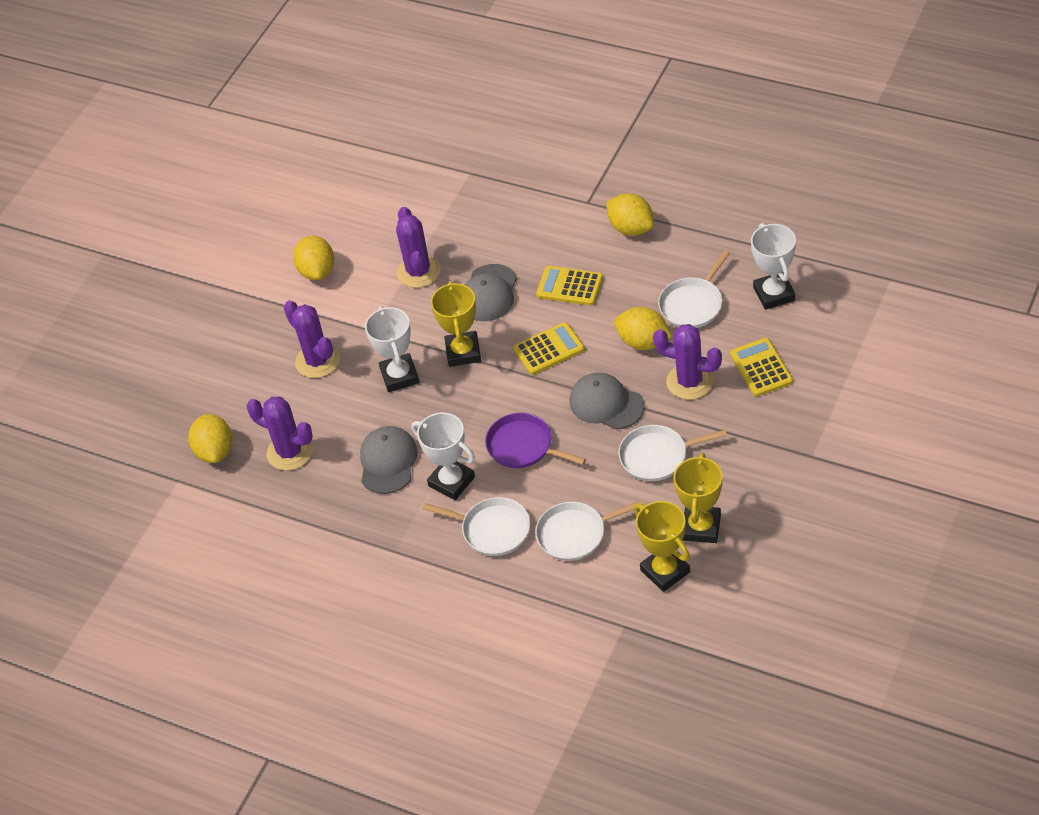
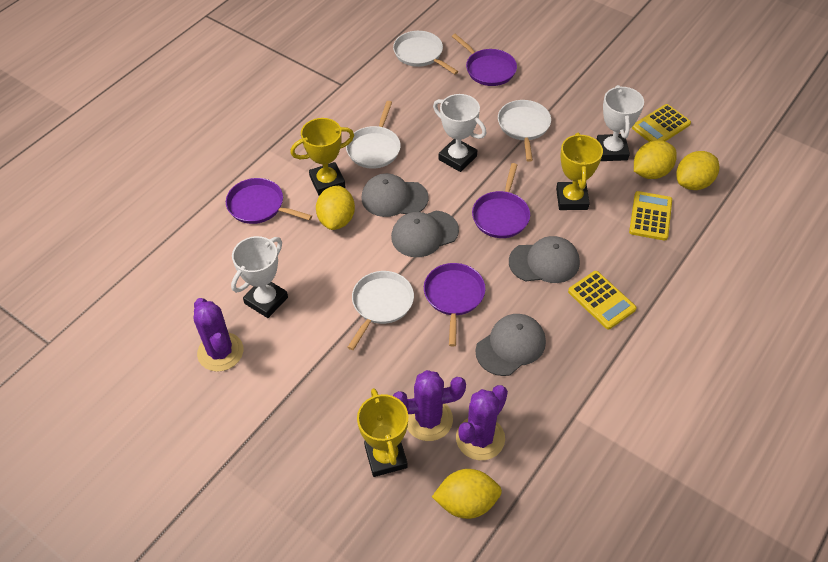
grey cap: [360,426,418,494] [464,264,517,321] [569,373,645,430] = 3 -> [362,173,429,217] [391,211,459,257] [475,314,546,376] [509,236,580,283] = 4
purple cactus: [247,397,313,471] [284,300,340,378] [396,207,441,288] [653,324,722,400] = 4 -> [194,298,243,372] [393,370,466,441] [456,385,508,460] = 3
purple pan: [485,413,586,468] = 1 -> [226,178,312,224] [424,263,486,347] [452,34,517,86] [472,163,530,238] = 4

